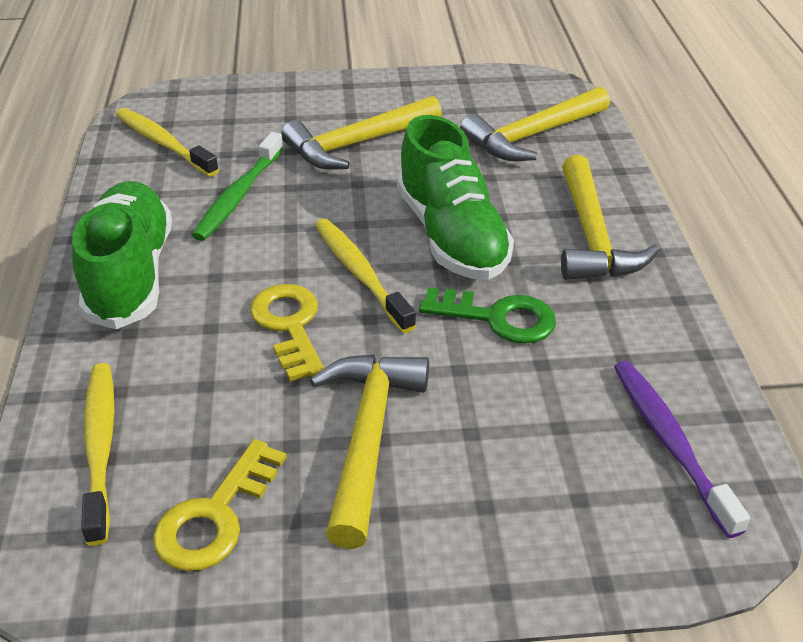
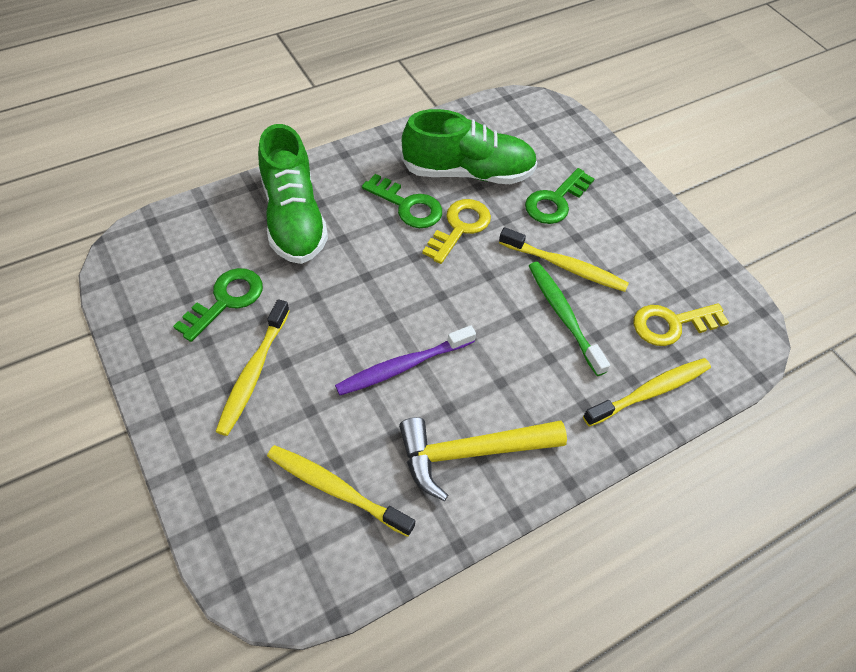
green key: [419,287,556,344] = 1 -> [173,268,263,342] [362,174,442,228] [525,168,594,224] = 3
yellow hammer: [281,96,442,170] [310,354,429,549] [460,86,610,161] [561,155,660,280] = 4 -> [399,417,567,501] = 1
yellow toothbrush: [81,363,114,546] [116,108,219,177] [315,219,416,333] = 3 -> [215,299,290,436] [267,445,415,537] [499,227,629,292] [583,358,711,427] = 4

